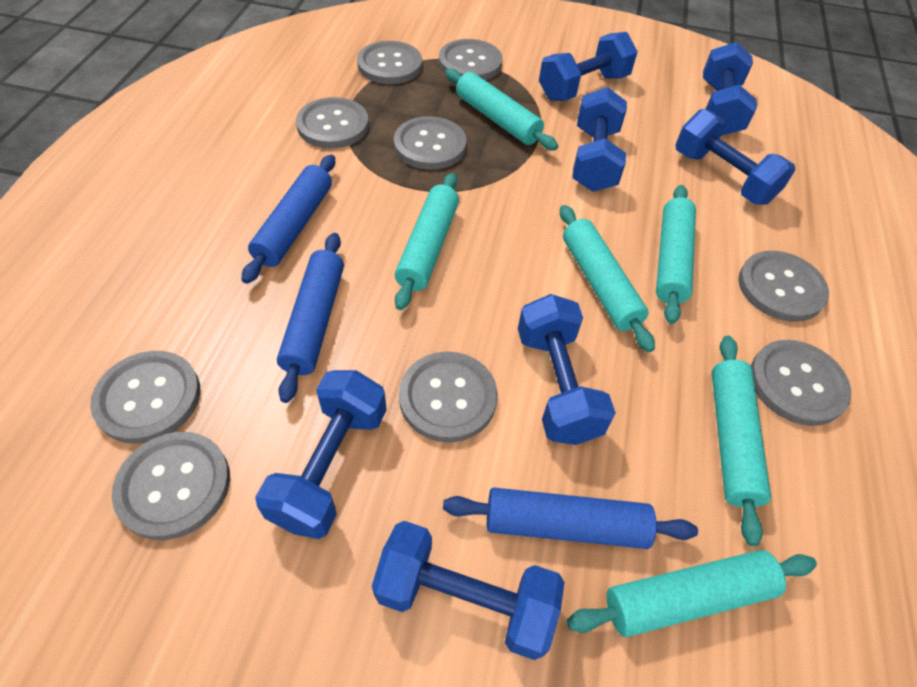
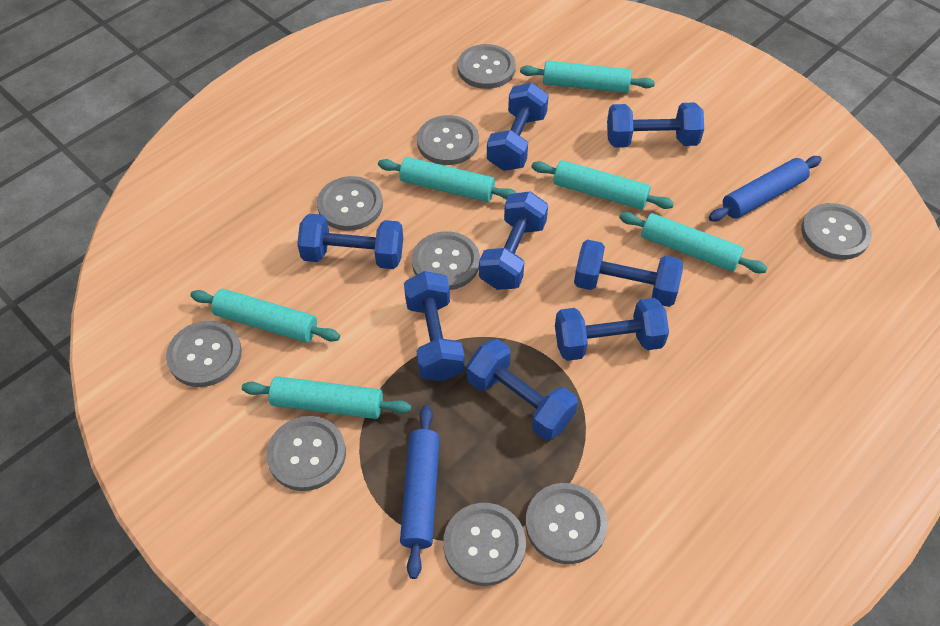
blue dumbbell: [255,370,387,539] [372,521,565,660] [518,294,616,445] [539,32,638,101] [572,87,627,192] [676,109,795,205] [703,42,757,136] = 7 -> [297,214,403,269] [404,271,465,381] [467,339,578,441] [479,191,548,290] [487,83,549,171] [555,298,669,361] [574,240,683,307] [607,103,704,148] = 8
blue rolling pin: [241,155,335,284] [277,233,344,403] [443,488,698,549] = 3 -> [400,405,440,579] [709,156,822,221] = 2

